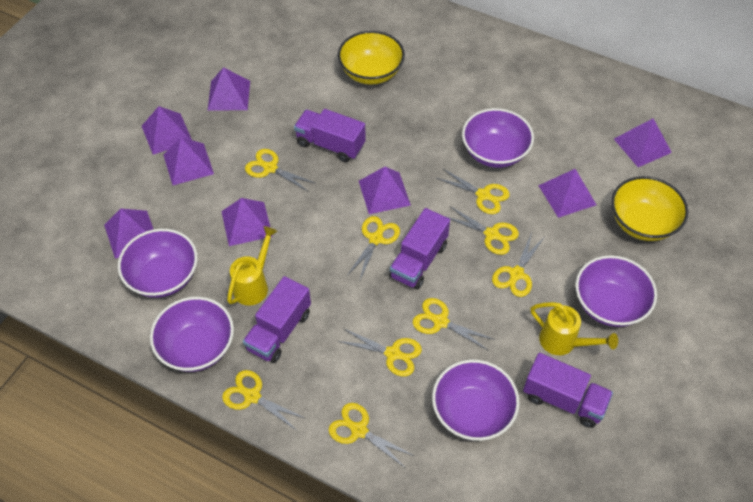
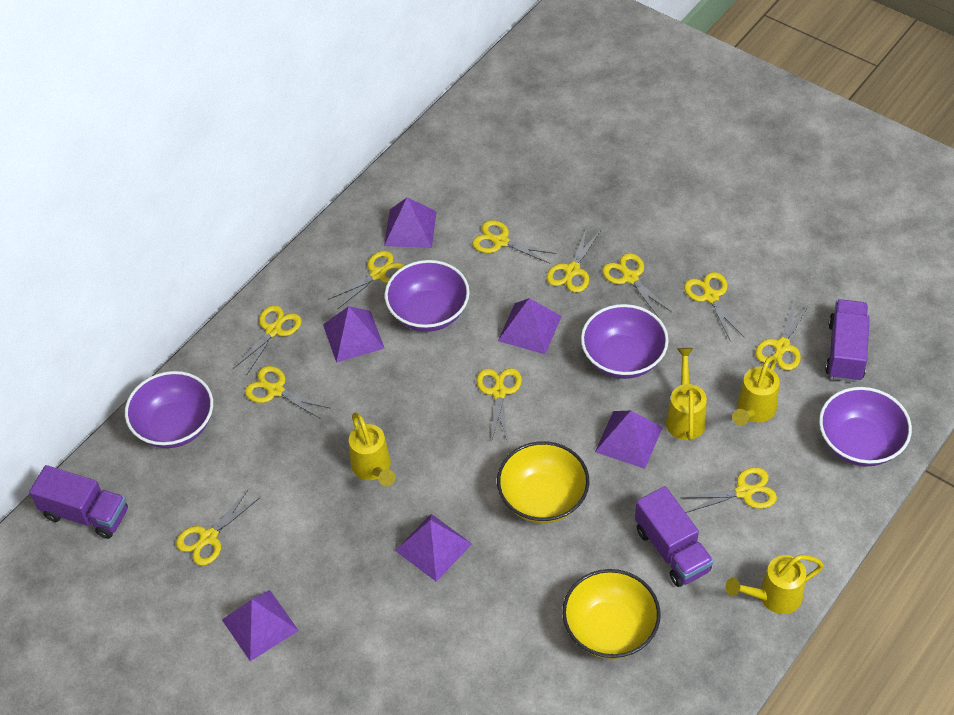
purple bowl: [118,229,198,298] [150,297,234,372] [432,360,520,441] [462,108,534,168] [576,255,657,327] = 5 -> [125,371,213,448] [385,260,470,332] [581,304,669,379] [819,387,912,466] = 4
purple pyramid: [104,209,153,259] [142,106,192,155] [163,137,214,185] [207,67,250,111] [221,198,273,246] [359,167,411,214] [538,169,596,218] [614,119,672,167] = 8 -> [222,590,299,661] [323,306,384,362] [384,197,437,248] [395,514,472,582] [498,298,562,354] [595,411,663,469] = 6
purple truck: [243,276,311,363] [294,109,366,162] [389,208,450,289] [523,353,613,428] = 4 -> [29,465,128,539] [635,486,714,587] [825,299,870,382] = 3
yellow scissors: [222,370,306,430] [245,149,315,192] [329,403,414,467] [338,328,422,376] [347,216,400,282] [413,298,495,351] [437,169,510,214] [445,206,519,255] [492,233,544,297] = 9 -> [176,489,260,566] [233,305,302,376] [245,366,331,419] [328,251,405,309] [472,220,556,264] [476,368,522,443] [546,228,601,293] [602,253,672,318] [682,467,777,513] [684,272,745,340] [755,302,810,370] = 11
yellow watering can: [227,226,278,306] [531,302,618,355] = 2 -> [349,413,396,486] [666,348,707,440] [726,555,824,614] [732,355,780,426] = 4

